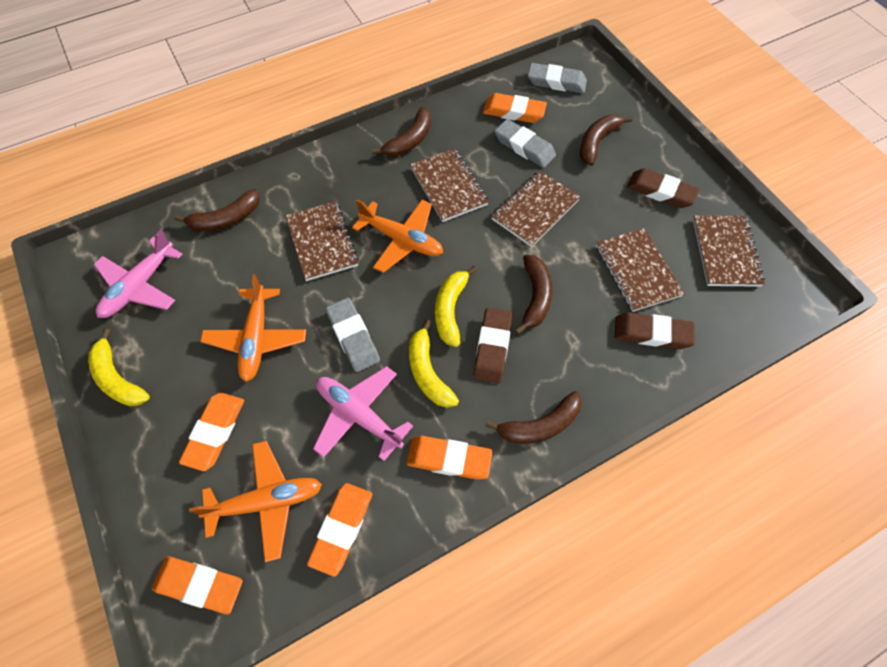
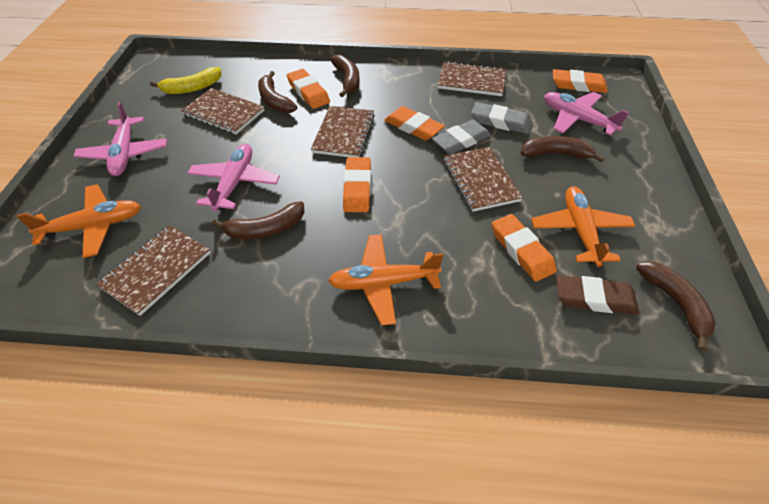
brown eraser: [473,307,512,384] [615,312,695,349] [627,168,700,208] = 3 -> [556,275,640,315] = 1
grey eraser: [325,298,380,372] [495,119,556,168] [528,63,587,93] = 3 -> [432,120,491,154] [471,102,532,134] = 2
pink plane: [94,230,182,318] [313,366,413,461] = 2 -> [74,102,167,176] [187,144,280,212] [544,92,629,136] = 3
yellow banana: [88,329,150,406] [409,319,459,408] [435,266,477,347] = 3 -> [150,67,222,94] = 1

